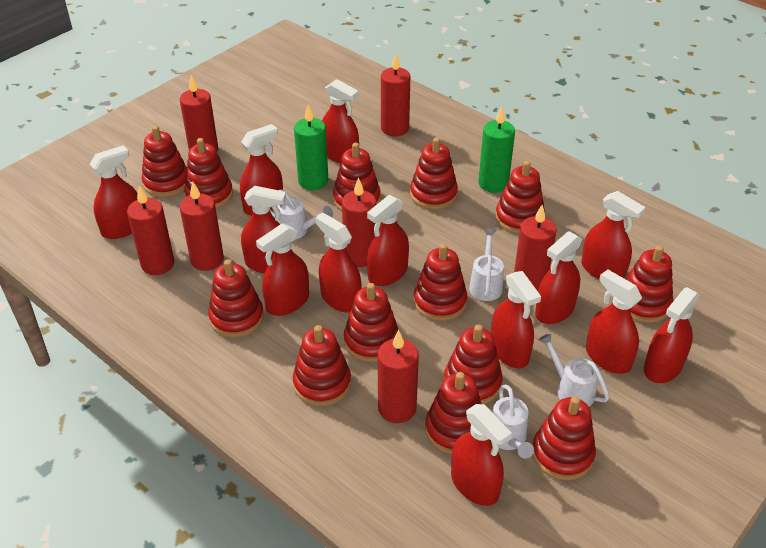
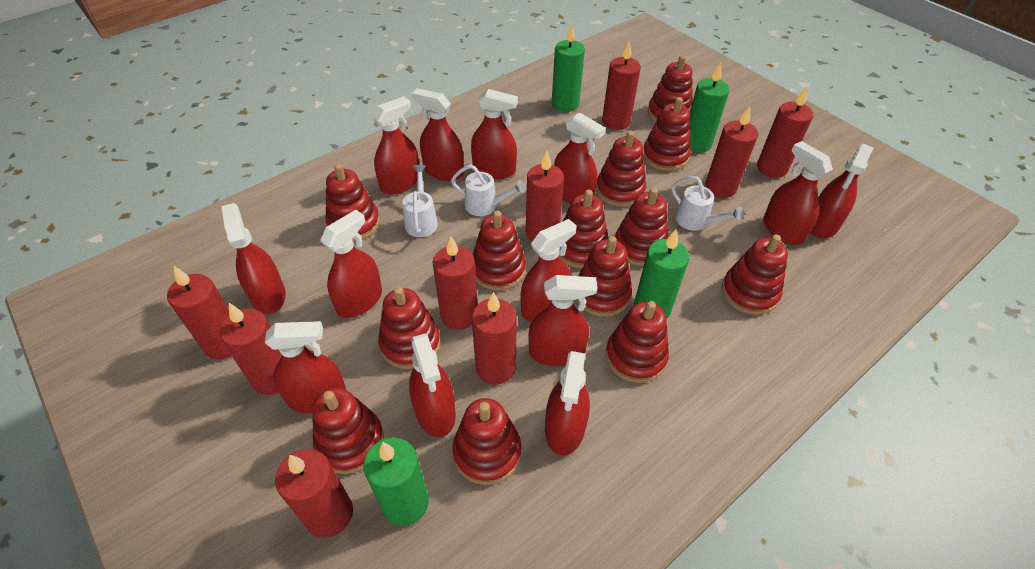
green candle: [294,104,328,190] [478,107,515,193] = 2 -> [363,437,429,526] [552,24,585,112] [634,230,689,319] [690,62,729,153] = 4
red candle: [127,186,174,275] [180,75,218,152] [180,182,224,271] [342,178,377,267] [378,330,419,423] [381,53,410,137] [514,205,557,291] = 7 -> [167,266,232,359] [219,303,282,395] [275,449,353,538] [433,236,478,330] [472,292,517,384] [526,151,564,241] [602,41,641,130] [705,106,758,198] [757,87,813,178] = 9
white watering can: [270,189,333,239] [469,228,504,301] [492,385,534,459] [538,333,609,406] = 4 -> [402,165,438,237] [451,165,526,216] [671,176,744,231] = 3

